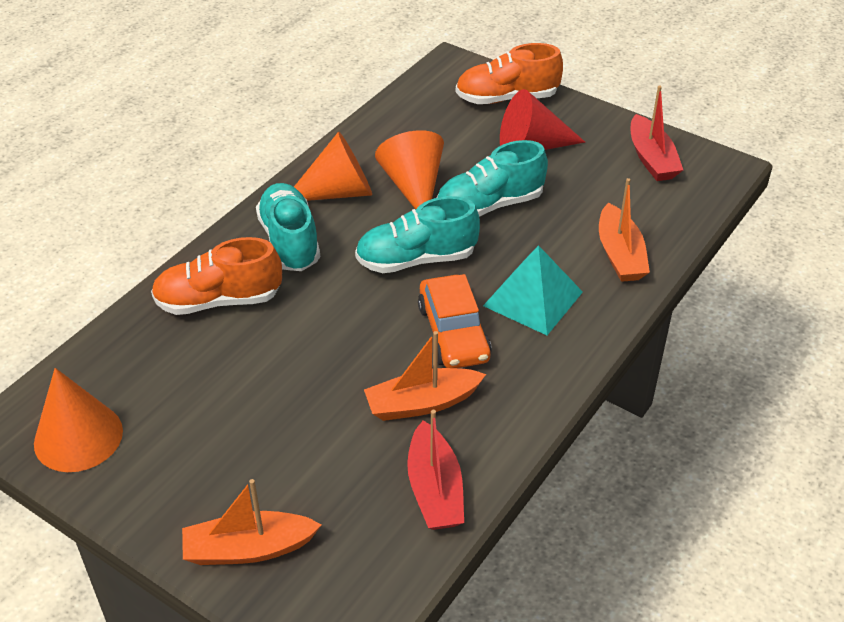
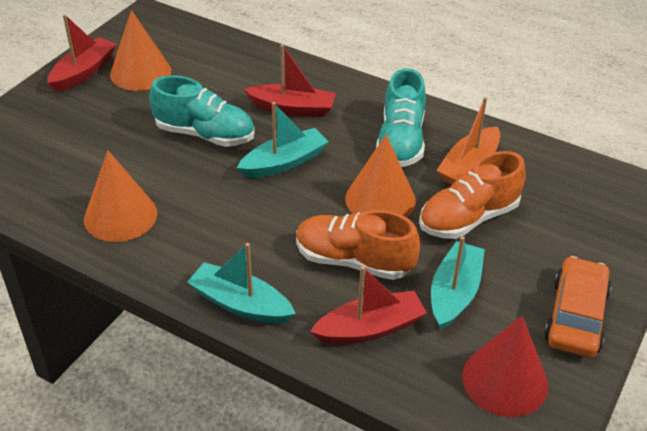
orange boat: [182,479,321,565] [364,331,486,421] [599,178,650,282] = 3 -> [436,97,500,185] = 1
red boat: [407,410,464,530] [631,86,683,181] = 2 -> [47,14,116,92] [244,45,336,117] [310,266,427,344] = 3
turquoise boat: none = 0 -> [187,243,296,324] [237,102,329,178] [431,236,485,330] = 3
turquoise pyramid: [483,245,583,335] = 1 -> none = 0
turquoise shoe: [256,183,320,271] [355,196,480,273] [436,140,548,217] = 3 -> [149,75,255,147] [376,68,426,167] = 2

